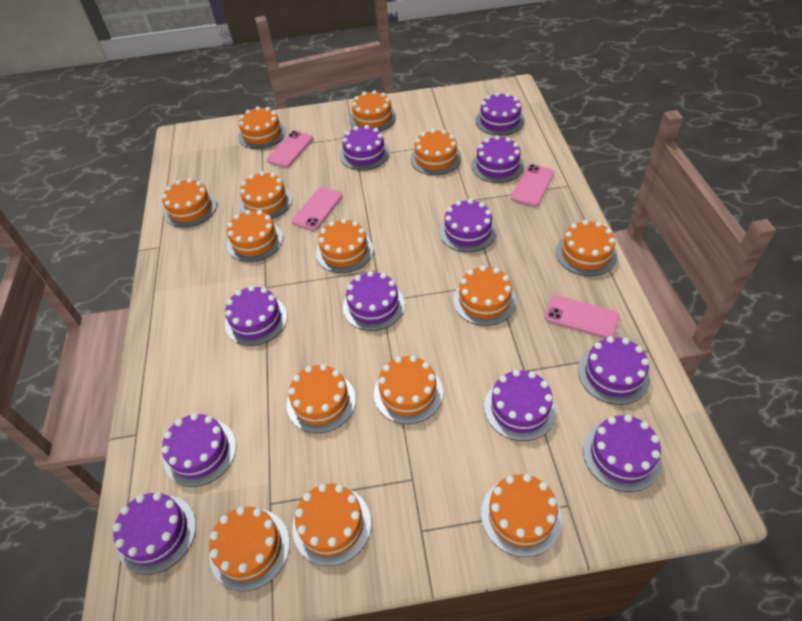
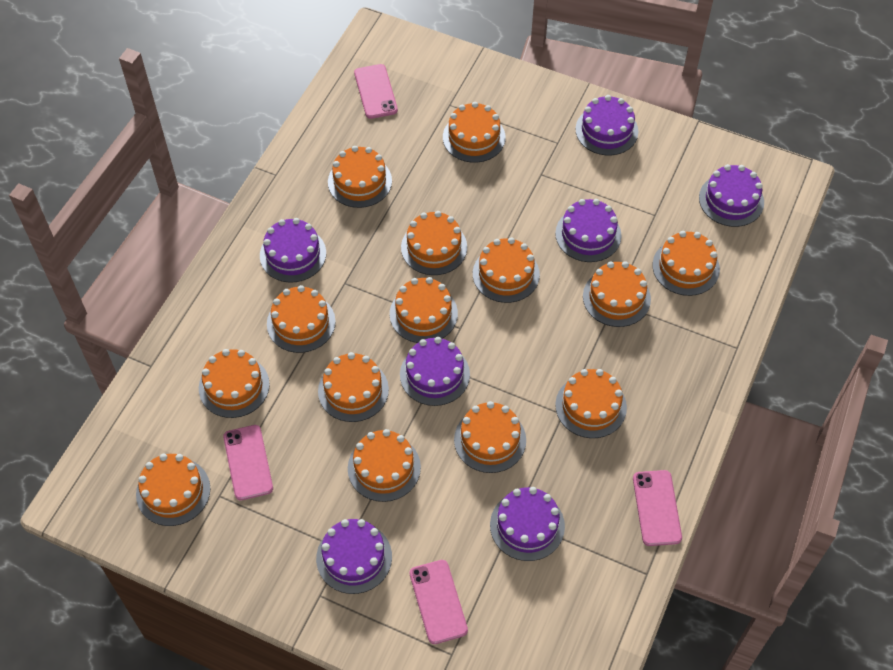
purple cake: [113,492,196,575] [161,413,236,487] [225,286,287,346] [340,125,390,170] [343,271,405,331] [439,199,497,252] [472,135,524,183] [475,92,525,136] [484,369,557,441] [578,336,650,405] [583,415,662,492] = 11 -> [260,218,326,282] [316,519,392,594] [400,337,470,406] [490,487,565,561] [555,199,622,262] [575,95,638,155] [699,164,764,227] = 7

